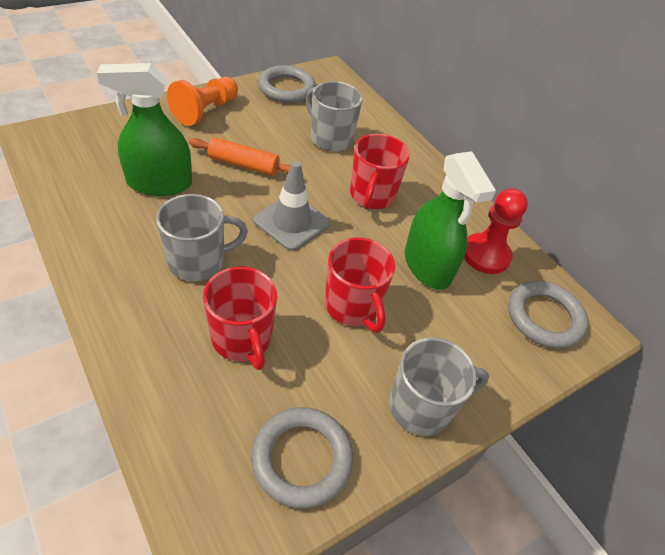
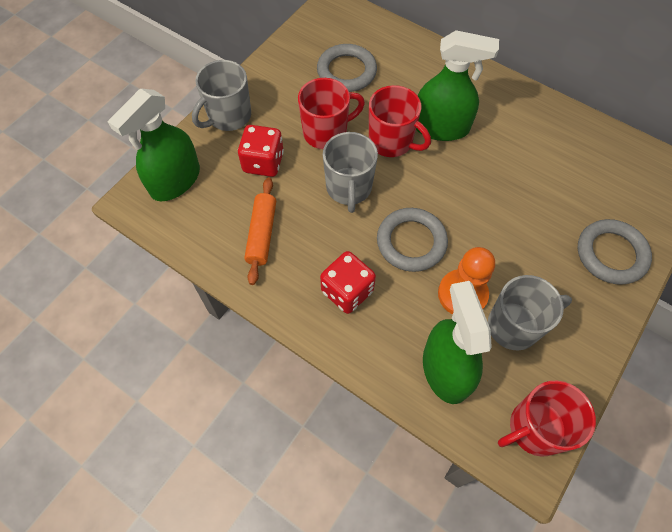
green spray bottle: [97,63,192,196] [405,151,496,290] = 2 -> [107,88,200,201] [416,30,499,141] [423,281,492,404] = 3
grey traffic cone: [253,161,330,251] = 1 -> none = 0
red dice: none = 0 -> [238,125,284,177] [320,251,376,314] = 2
red pawn: [464,188,528,274] = 1 -> none = 0

